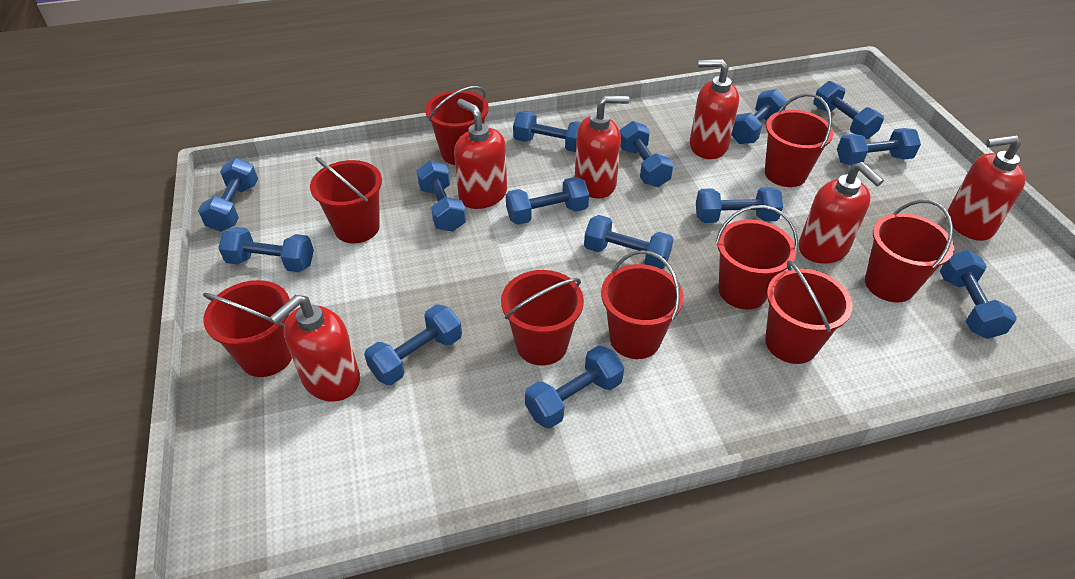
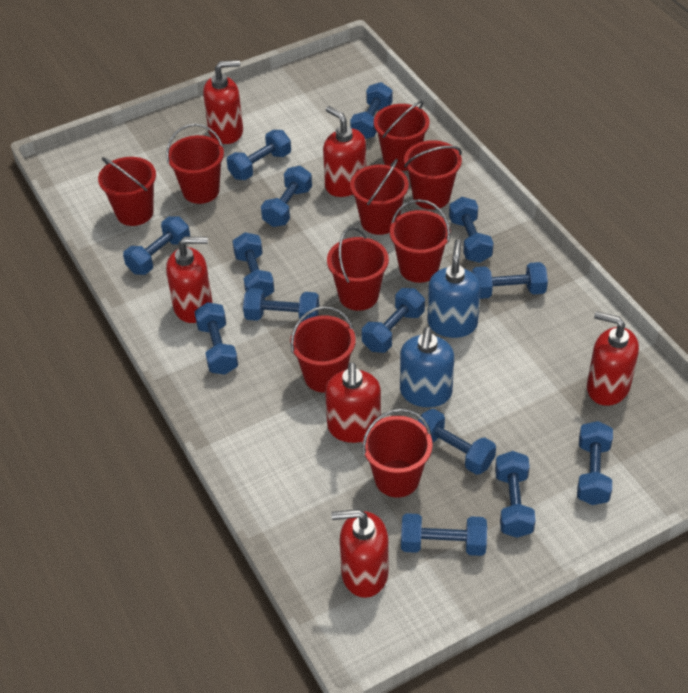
blue soap dispenser: none = 0 -> [400,327,454,407] [428,239,481,338] = 2

